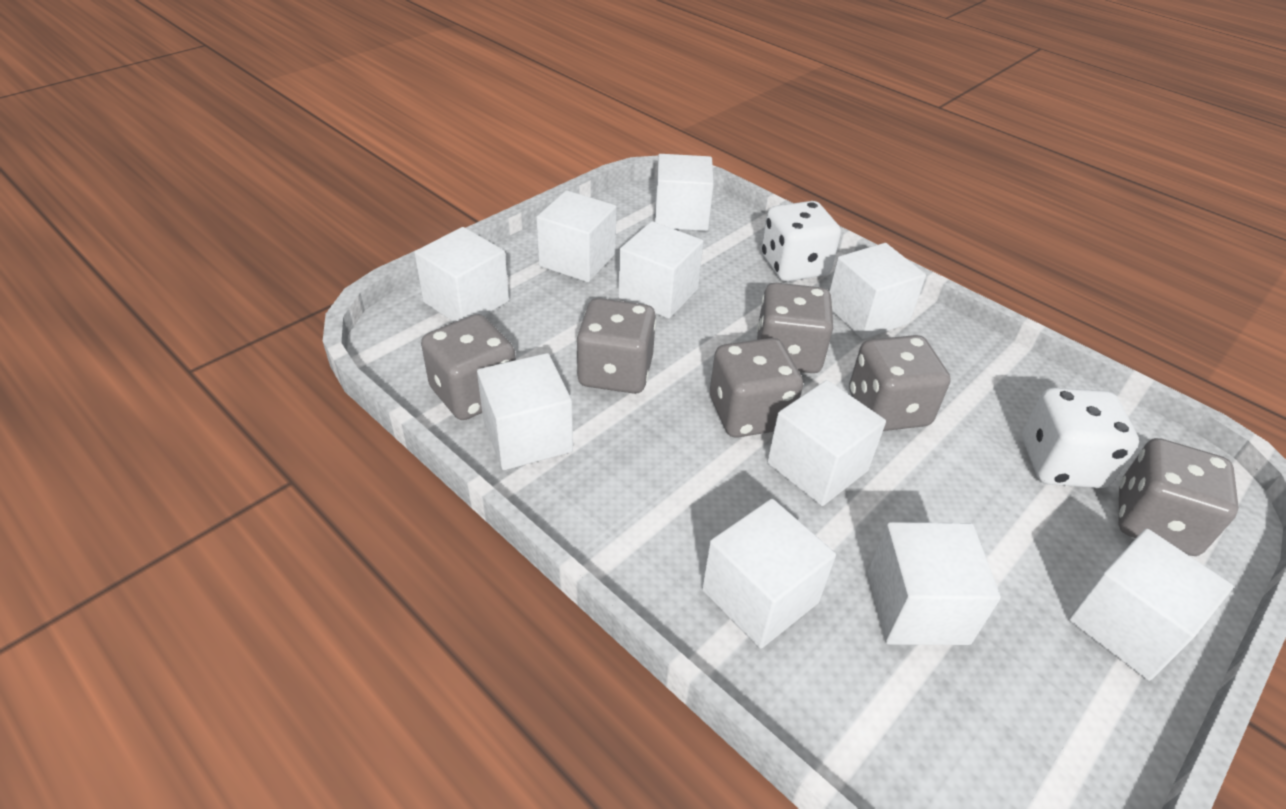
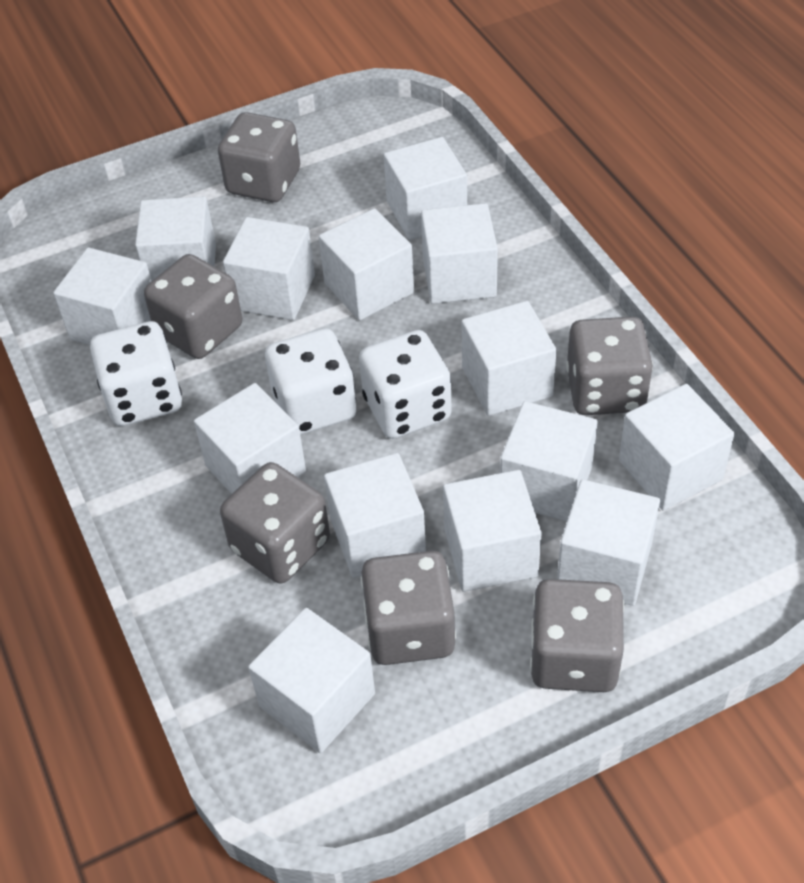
white cube: [414,227,509,322] [477,353,573,470] [536,190,617,282] [618,221,703,319] [655,154,714,231] [702,499,836,649] [767,380,886,506] [829,243,926,339] [868,522,1001,645] [1069,529,1233,681] = 10 -> [53,248,151,345] [135,197,216,281] [194,383,306,494] [223,217,315,320] [248,608,375,753] [319,208,414,320] [324,453,426,578] [384,137,467,240] [421,203,498,304] [443,470,542,592] [462,301,556,416] [500,401,598,521] [557,479,660,606] [619,384,734,511] = 14
white dice: [761,201,841,281] [1022,388,1139,488] = 2 -> [90,321,182,426] [265,328,356,435] [359,330,452,439] = 3

